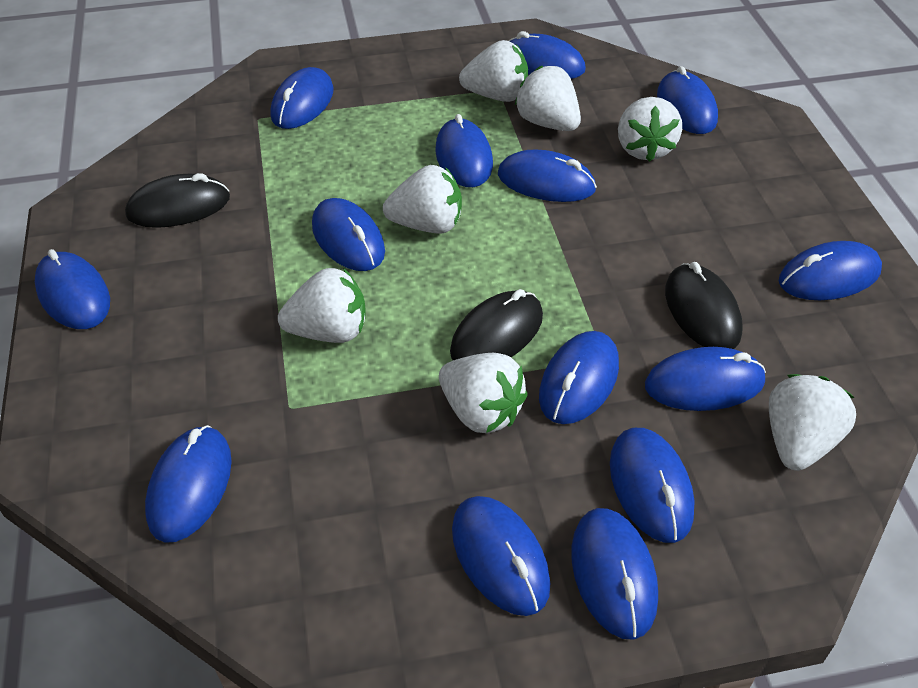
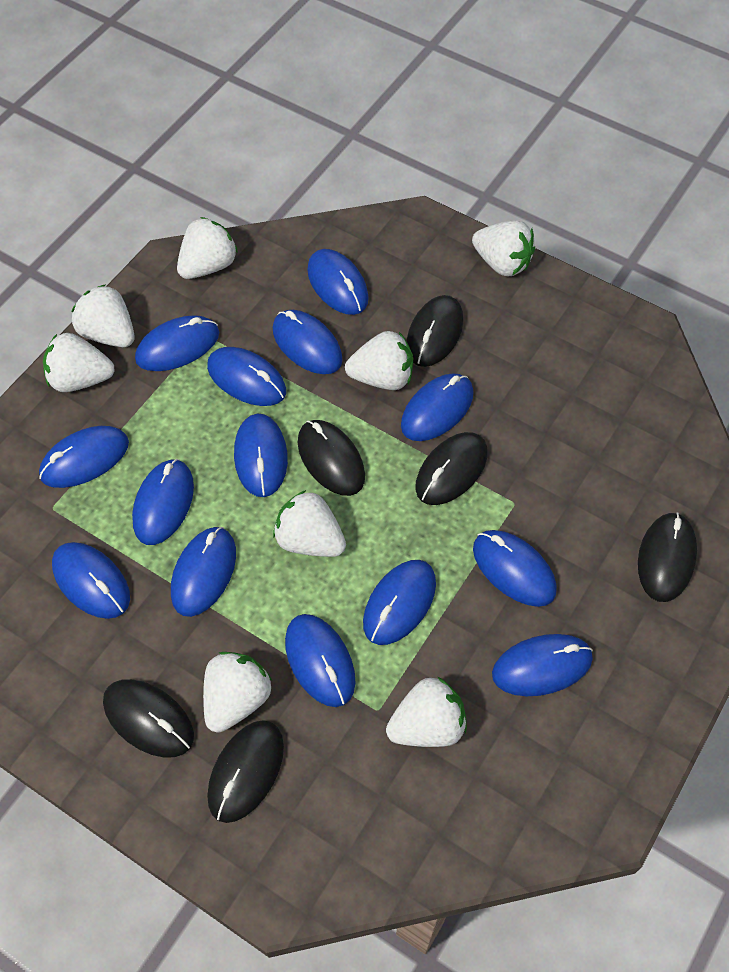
black mouse: [125,173,230,228] [450,289,543,360] [665,262,743,349] = 3 -> [103,679,194,757] [207,720,284,823] [298,420,365,496] [406,295,463,367] [415,432,487,505] [638,512,697,602] = 6
white strawberry: [278,268,366,343] [383,165,462,234] [439,353,528,433] [459,40,528,102] [515,66,581,131] [618,97,682,162] [769,374,856,471] = 7 -> [43,333,115,392] [72,284,135,347] [177,217,238,279] [203,652,272,733] [273,490,346,557] [345,331,413,390] [386,677,467,747] [472,220,535,276] = 8

